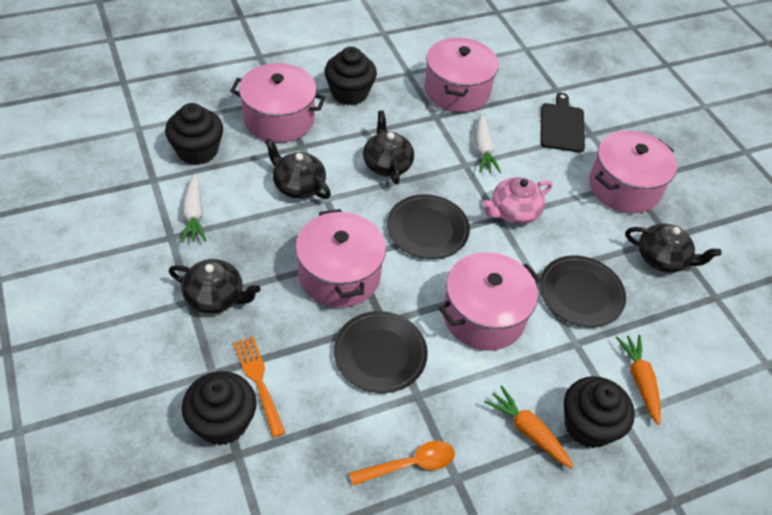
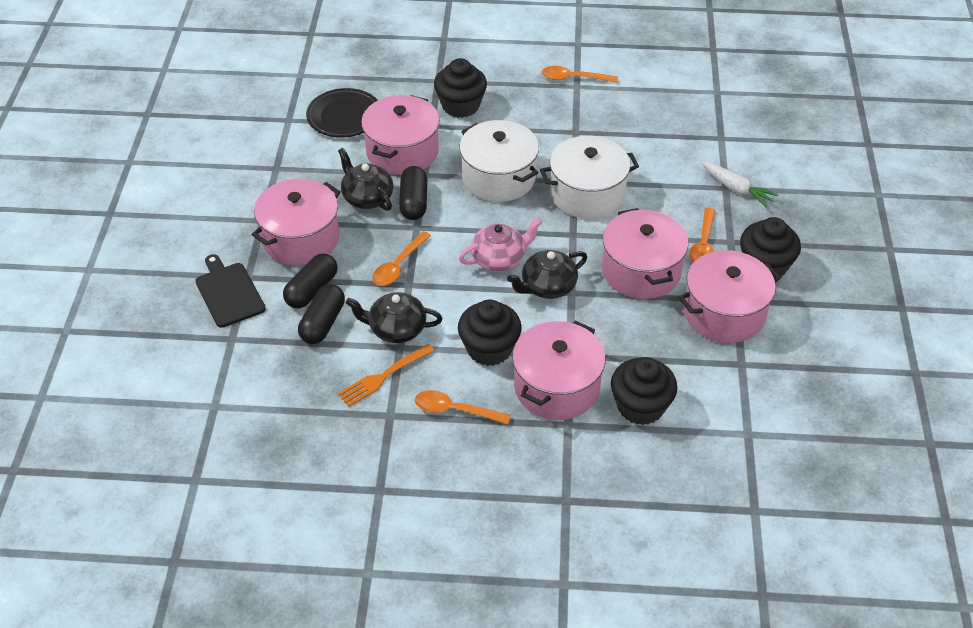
black capsule: none = 0 -> [283,253,338,308] [298,284,345,344] [399,166,427,220] = 3
black plate: [334,311,428,393] [387,194,470,259] [539,255,626,327] = 3 -> [306,88,378,138] = 1
black teapot: [169,259,260,314] [264,138,331,199] [363,110,414,184] [625,224,721,273] = 4 -> [338,148,393,211] [346,292,442,343] [507,250,587,299] = 3
orange carrot: [484,386,574,468] [616,335,661,425] = 2 -> none = 0
orange spoon: [349,441,455,485] = 1 -> [372,231,431,286] [415,390,511,424] [542,66,618,83] [689,207,715,263] = 4
white carrot: [181,173,206,243] [475,114,501,173] = 2 -> [702,162,778,207] = 1
white pot: none = 0 -> [459,120,539,202] [540,136,639,219] = 2

